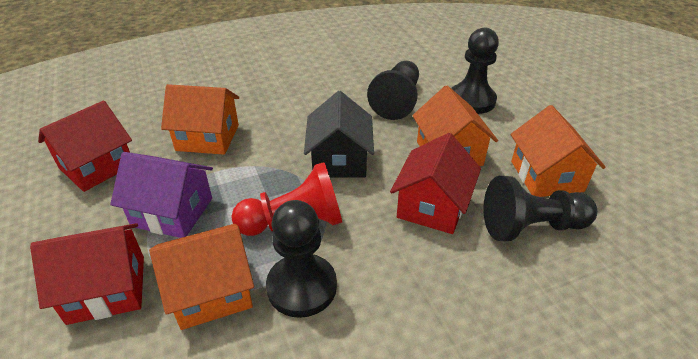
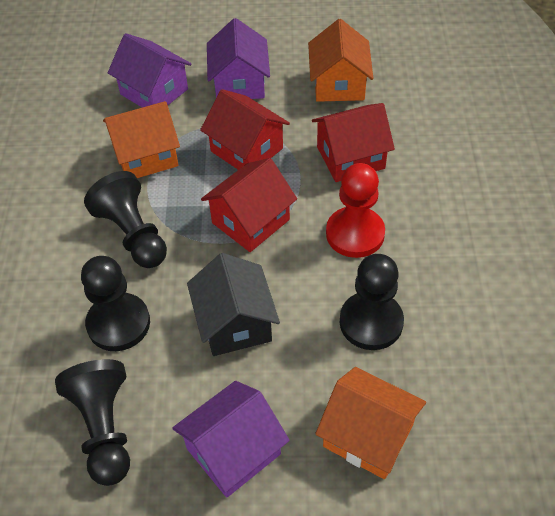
orange house: [149,224,254,330] [161,84,239,155] [412,86,498,166] [511,105,606,197] = 4 -> [103,101,180,178] [308,19,373,102] [315,367,426,479] = 3
purple house: [110,152,213,238] = 1 -> [108,33,191,108] [172,381,290,497] [207,18,270,99] = 3

